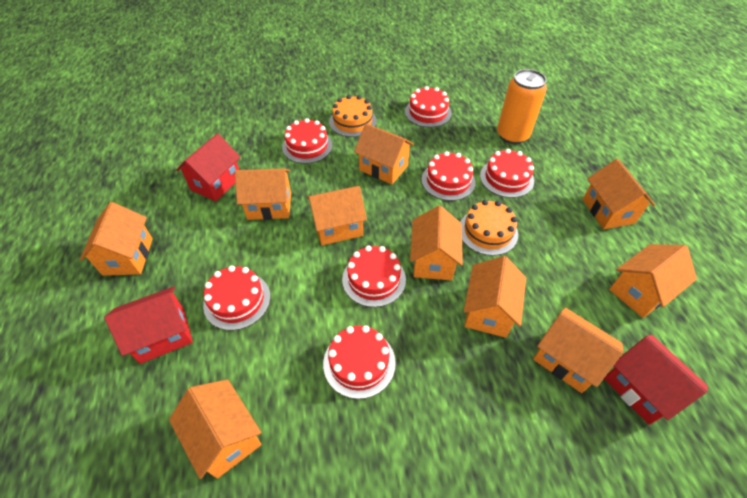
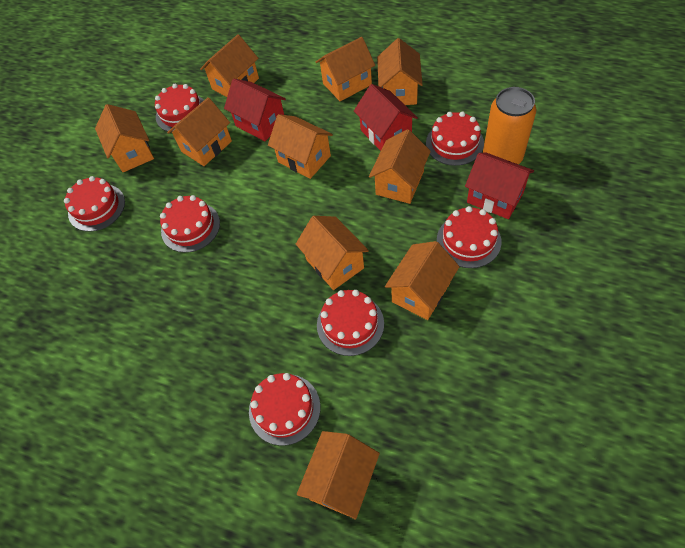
orange cake: [329,95,377,137] [460,200,518,256] = 2 -> none = 0

